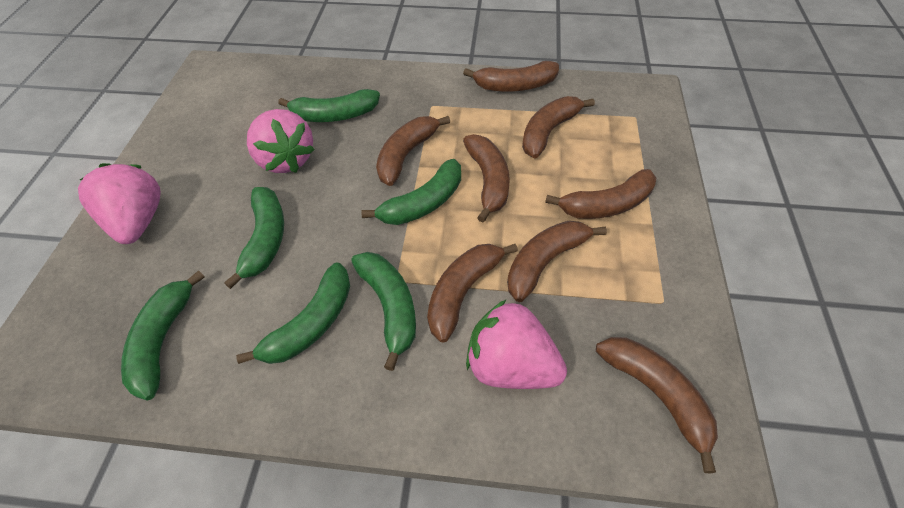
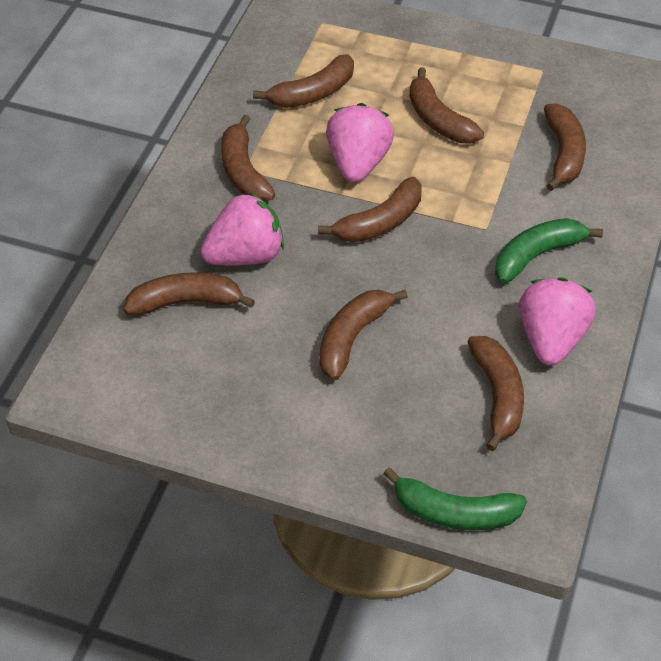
green banana: [121,270,205,401] [224,187,284,289] [236,262,350,364] [278,89,380,122] [351,252,416,371] [361,159,461,225] = 6 -> [383,467,527,530] [495,218,603,283] = 2

